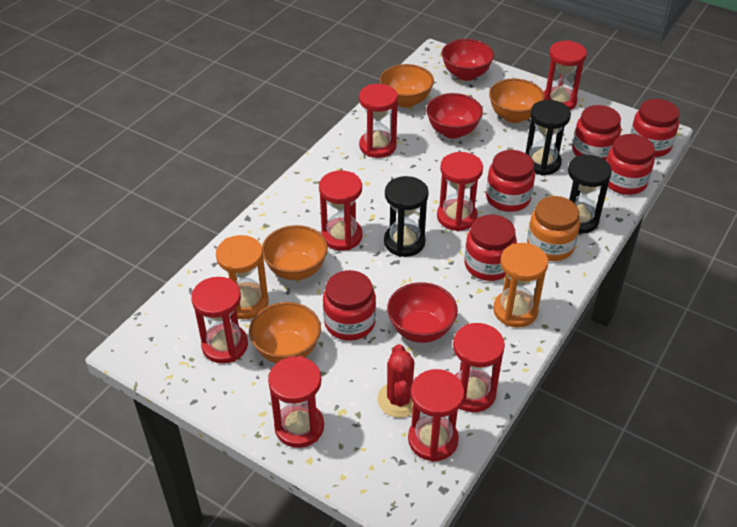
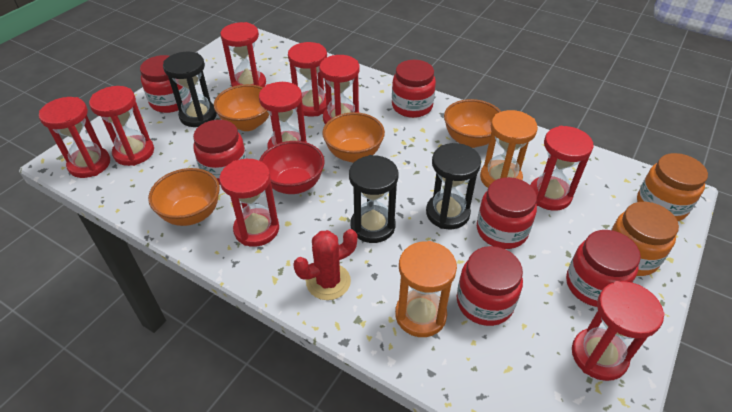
orange jar: [527,196,580,261] = 1 -> [611,202,679,276] [637,153,708,221] = 2
red bowl: [387,282,458,343] [426,93,483,139] [442,39,494,81] = 3 -> [259,141,325,194] = 1
red hourglass: [191,277,248,363] [268,356,324,448] [319,171,363,251] [359,84,398,158] [408,369,465,462] [437,152,483,231] [453,323,505,412] [544,40,587,110] = 8 -> [39,97,110,178] [89,86,154,166] [219,159,279,247] [220,22,266,88] [259,82,307,149] [288,42,327,116] [319,55,359,124] [530,126,594,211] [572,281,665,381] = 9

